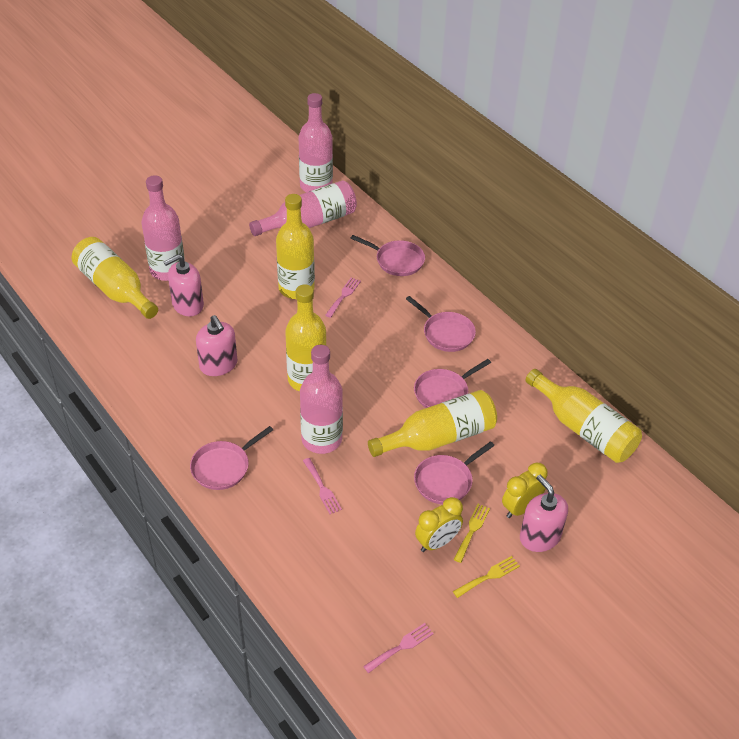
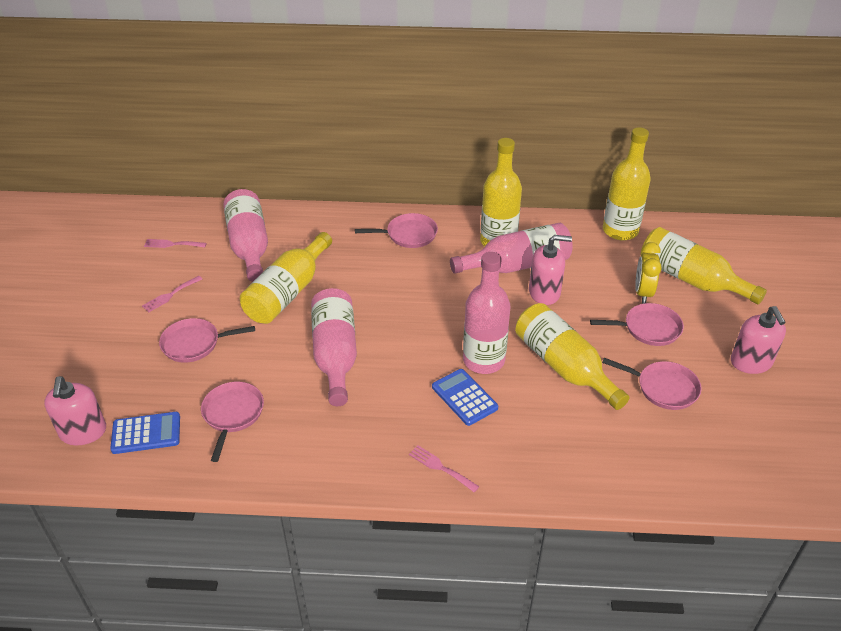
blue calculator: none = 0 -> [110,412,180,454] [432,369,498,426] = 2
yellow clock: [415,497,463,552] [502,463,548,518] = 2 -> [635,242,662,304] = 1
yellow fork: [453,504,490,563] [453,556,520,598] = 2 -> none = 0

